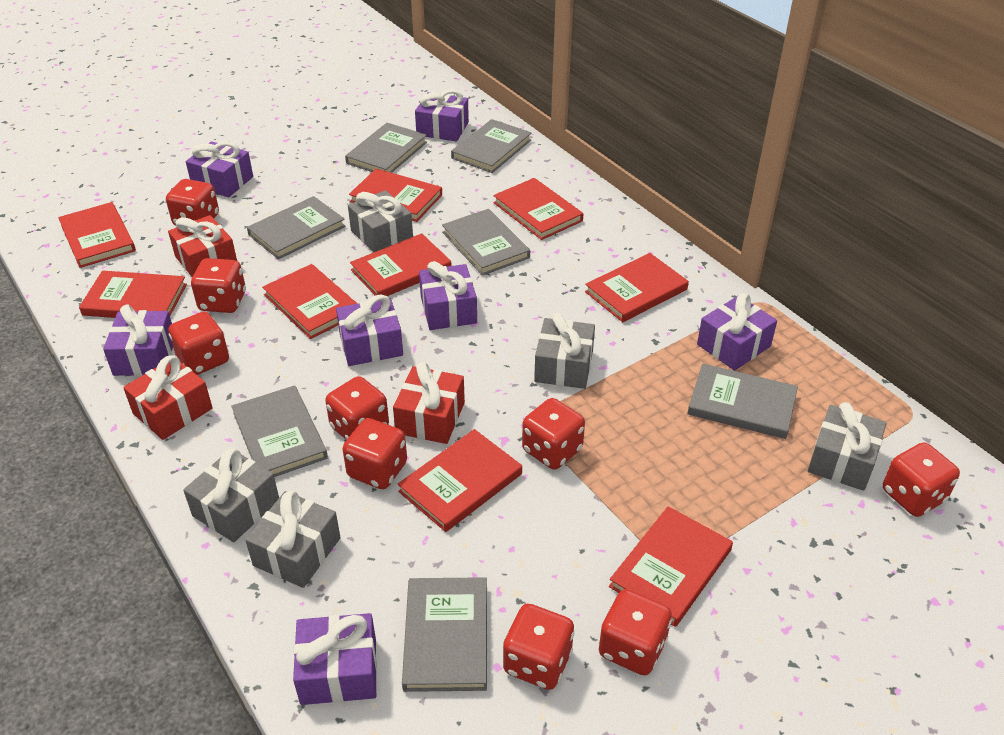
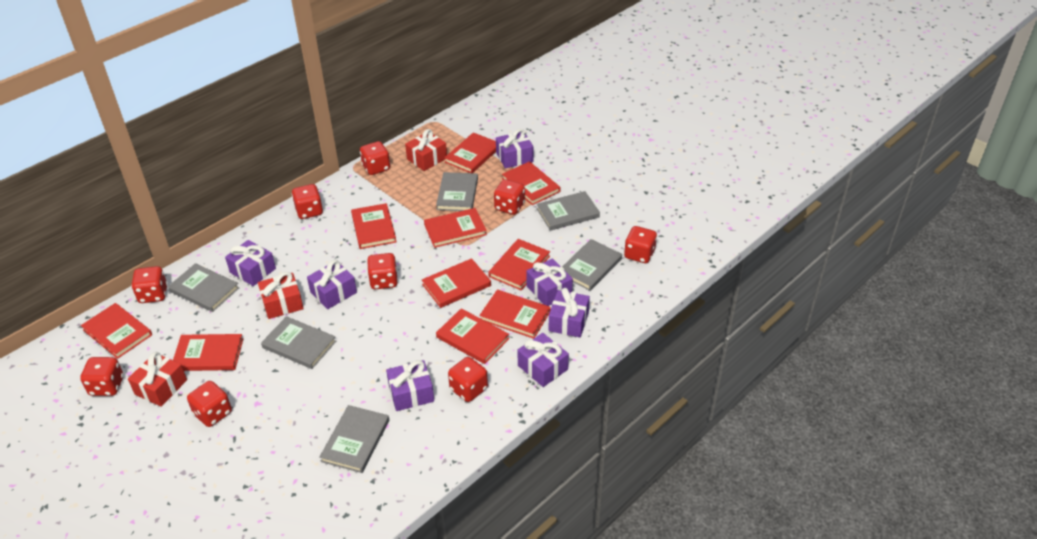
grey book: [231,385,328,477] [247,196,345,259] [345,123,427,173] [402,577,487,692] [442,209,530,276] [451,119,532,173] [687,364,798,439] = 7 -> [168,263,239,312] [261,316,336,369] [319,405,389,473] [436,172,478,211] [536,191,600,231] [562,239,622,291] = 6
grey gift: [183,448,279,542] [245,490,341,588] [348,190,413,252] [534,313,595,389] [808,402,886,491] = 5 -> none = 0
red book: [58,202,136,268] [79,270,187,318] [262,264,358,339] [349,168,442,222] [350,233,452,296] [398,429,522,532] [493,178,583,240] [585,253,689,322] [609,506,733,627] = 9 -> [81,303,152,359] [173,334,243,371] [351,203,396,249] [422,258,491,308] [424,208,487,248] [436,308,509,364] [444,132,496,173] [479,290,551,339] [488,239,550,291] [502,161,560,205] = 10

